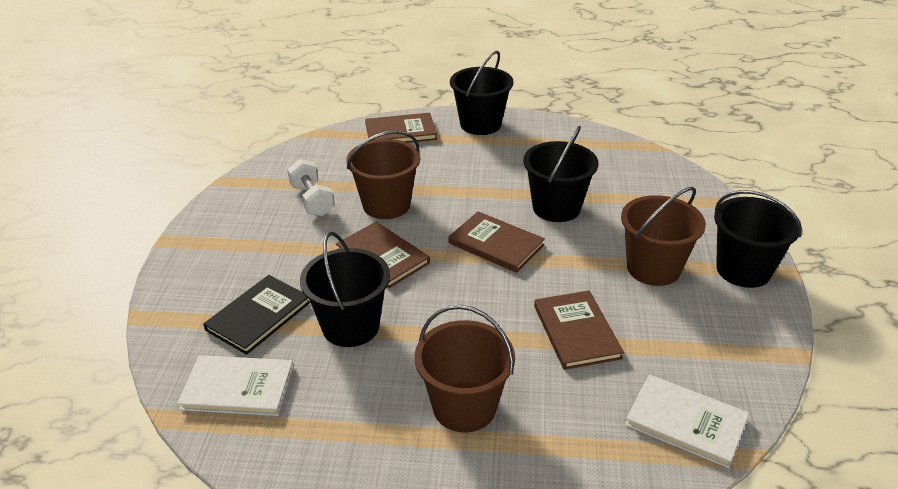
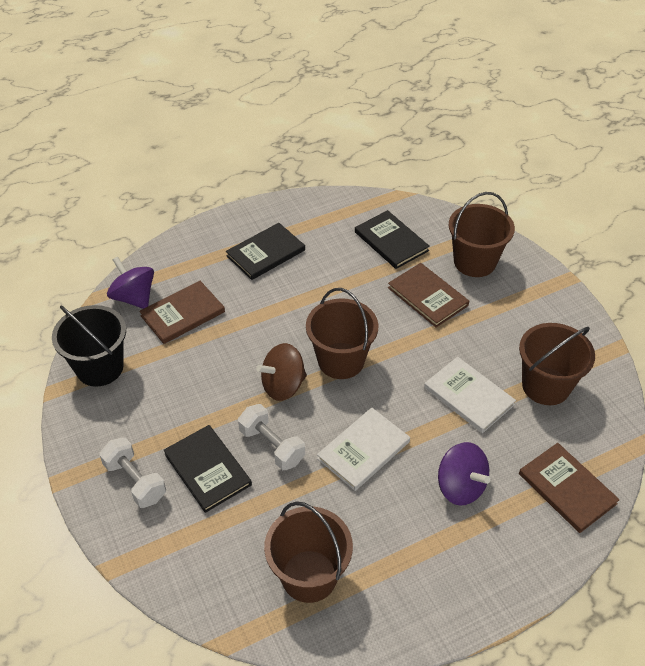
black book: [203,275,310,355] = 1 -> [164,425,252,513] [226,223,305,280] [355,210,430,269] = 3
black bucket: [300,232,390,347] [450,51,513,135] [523,125,599,222] [714,190,802,288] = 4 -> [52,305,126,387] = 1
brown book: [336,222,430,288] [365,113,437,143] [448,211,545,273] [534,290,624,370] = 4 -> [139,281,225,344] [388,263,469,328] [519,443,620,533] = 3
brown bucket: [346,130,420,219] [415,305,515,432] [621,187,706,286] = 3 -> [264,501,353,603] [306,288,378,379] [449,192,515,277] [519,323,595,405] = 4
brown spinning top: none = 0 -> [256,343,307,401] = 1
purple spinning top: none = 0 -> [107,257,154,309] [438,442,490,506] = 2
white dumbbell: [287,159,335,216] = 1 -> [99,437,166,508] [238,404,305,470] = 2

